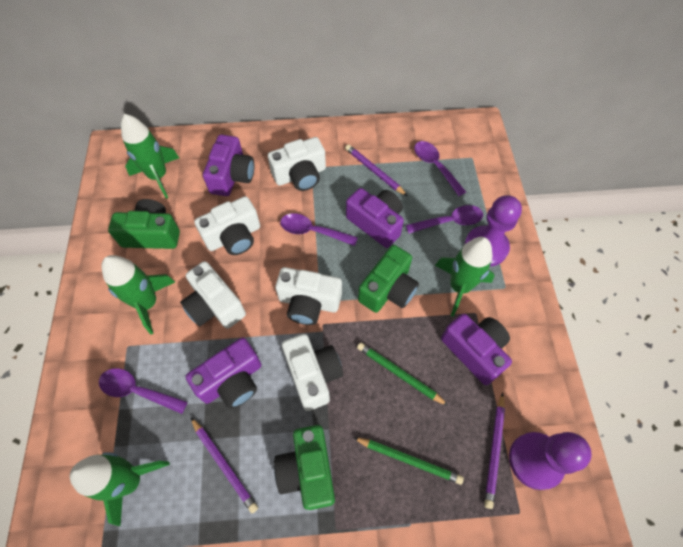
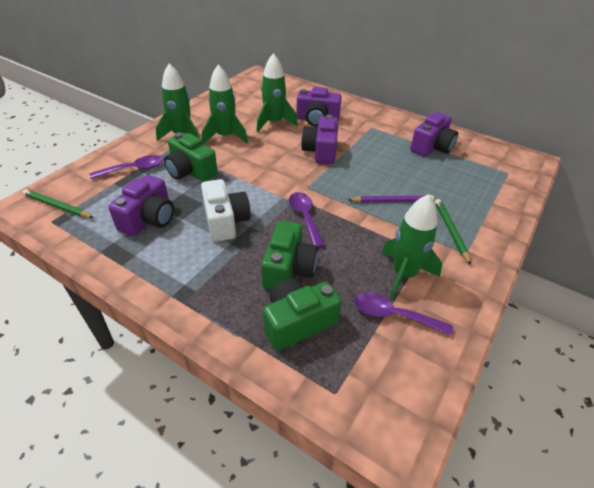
purple pawn: [465,195,522,266] [509,432,592,490] = 2 -> none = 0
purple pencil: [190,417,258,513] [345,144,407,196] [484,393,505,509] = 3 -> [348,195,434,203] = 1
purple spoon: [99,368,188,414] [280,213,358,246] [406,205,483,234] [414,141,466,196] = 4 -> [89,155,163,179] [289,192,325,248] [354,292,453,336] = 3
white camera: [180,261,246,329] [194,196,260,255] [268,137,326,191] [275,267,342,325] [282,334,343,411] = 5 -> [201,179,251,242] = 1

